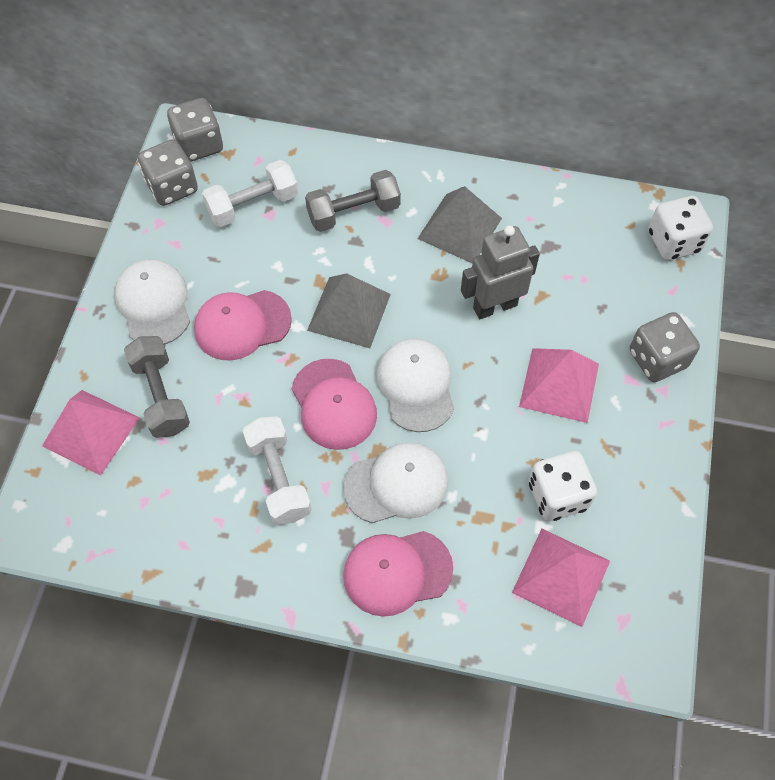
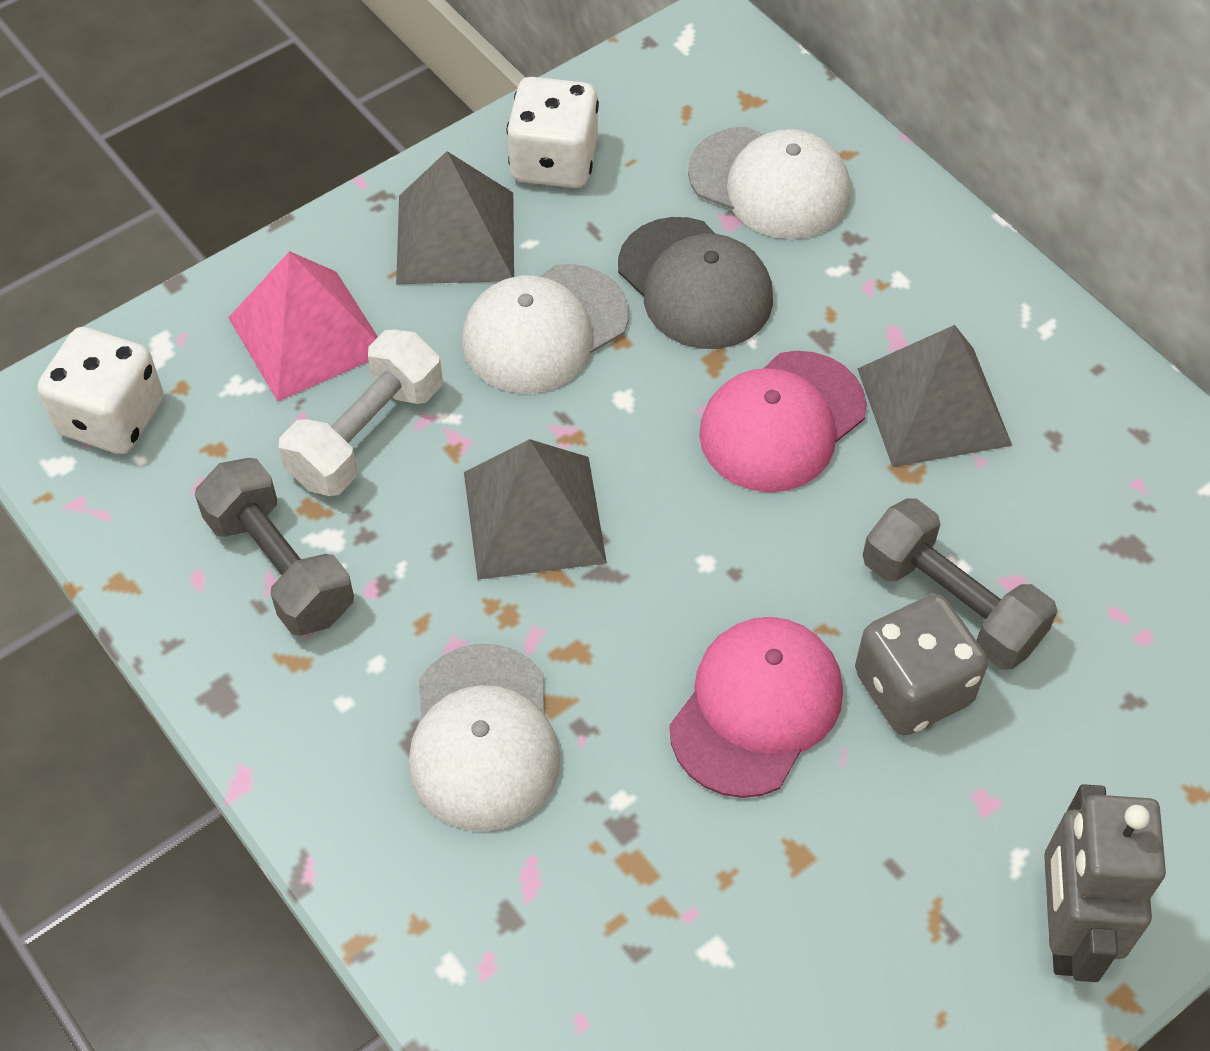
grey cap: none = 0 -> [618,217,773,349] = 1
grey dice: [138,139,198,206] [167,98,223,162] [630,312,700,382] = 3 -> [855,594,988,735] = 1
grey pyramid: [307,273,391,348] [418,186,502,263] = 2 -> [396,151,514,284] [464,439,607,580] [857,325,1012,467] = 3
pink cap: [194,290,292,361] [292,359,377,450] [343,531,453,617] = 3 -> [669,617,843,798] [699,351,866,492] = 2
pink pyramid: [42,390,140,476] [512,529,610,627] [519,348,599,423] = 3 -> [228,251,378,401] = 1
white dumbbell: [202,160,298,227] [243,416,311,525] = 2 -> [279,329,442,496] = 1

